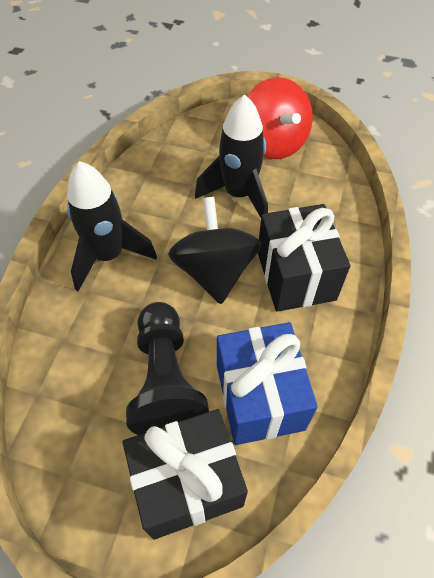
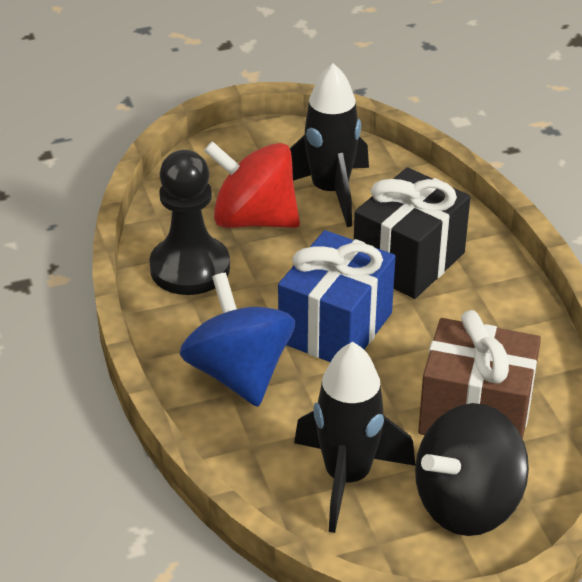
black gift: [122,409,248,540] [258,204,350,312] = 2 -> [354,167,470,299] = 1
blue spinning top: none = 0 -> [180,273,295,407] = 1
brown gift: none = 0 -> [418,310,541,439] = 1

